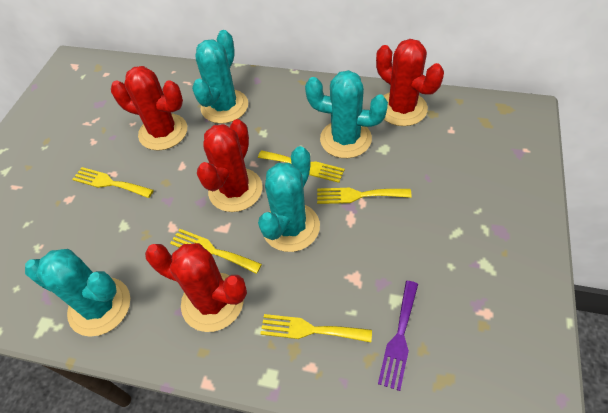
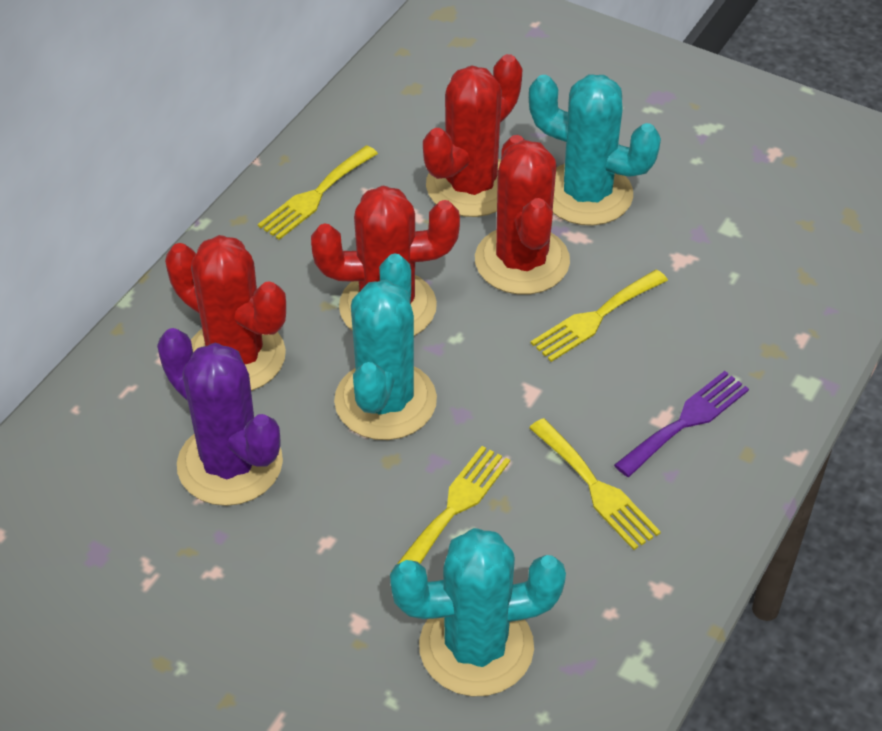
purple cactus: none = 0 -> [157,328,283,506] = 1
turquoise cactus: [25,249,130,337] [192,30,248,124] [258,146,320,252] [305,70,388,158] = 4 -> [334,253,437,440] [390,528,566,696] [529,74,661,226] = 3
yellow fork: [72,167,154,198] [170,229,262,274] [258,150,345,183] [260,314,372,342] [317,188,412,204] = 5 -> [258,145,378,240] [392,446,510,570] [529,418,661,550] [531,269,668,362] = 4

